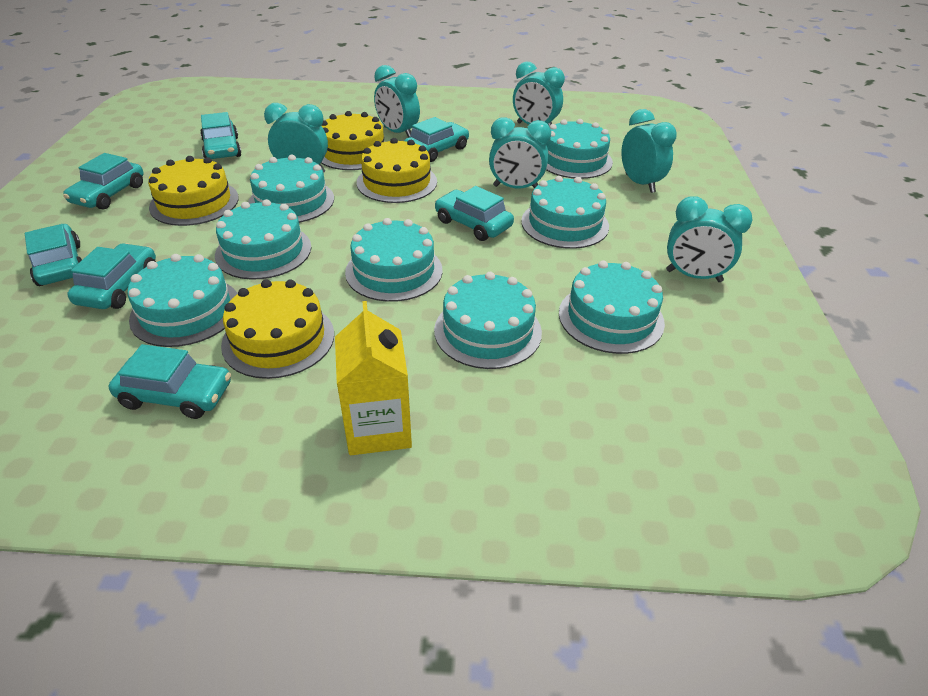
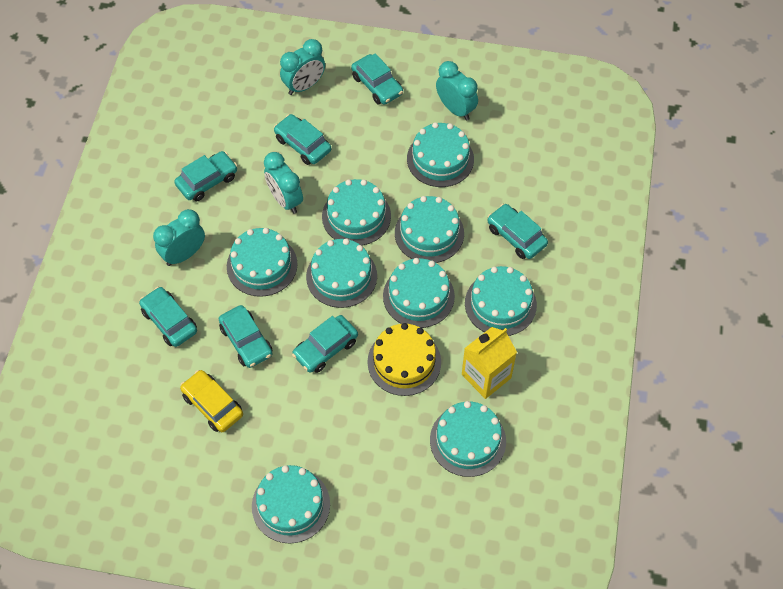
turquoise cake: [127,254,238,347] [215,199,312,280] [248,154,334,223] [345,218,442,302] [434,272,542,369] [521,176,609,249] [546,119,613,179] [559,260,665,354] = 8 -> [227,228,298,297] [252,465,330,544] [306,238,377,308] [322,179,391,245] [383,258,455,328] [395,196,464,263] [407,122,474,187] [430,401,506,477] [465,266,537,336] = 9
turquoise clock: [264,103,328,173] [374,65,420,138] [489,117,551,189] [513,61,565,127] [621,109,677,193] [666,196,753,282] = 6 -> [153,209,205,266] [264,152,303,214] [280,39,325,95] [436,61,478,120] = 4
yellow cake: [148,156,239,226] [221,279,334,379] [321,111,385,170] [357,138,437,203] = 4 -> [367,323,441,396] = 1
yellow car: none = 0 -> [180,370,243,432] = 1

